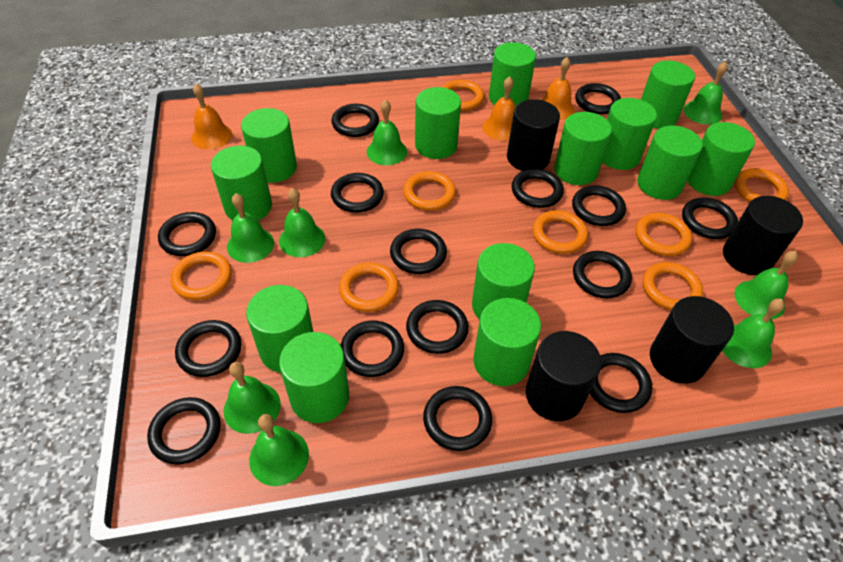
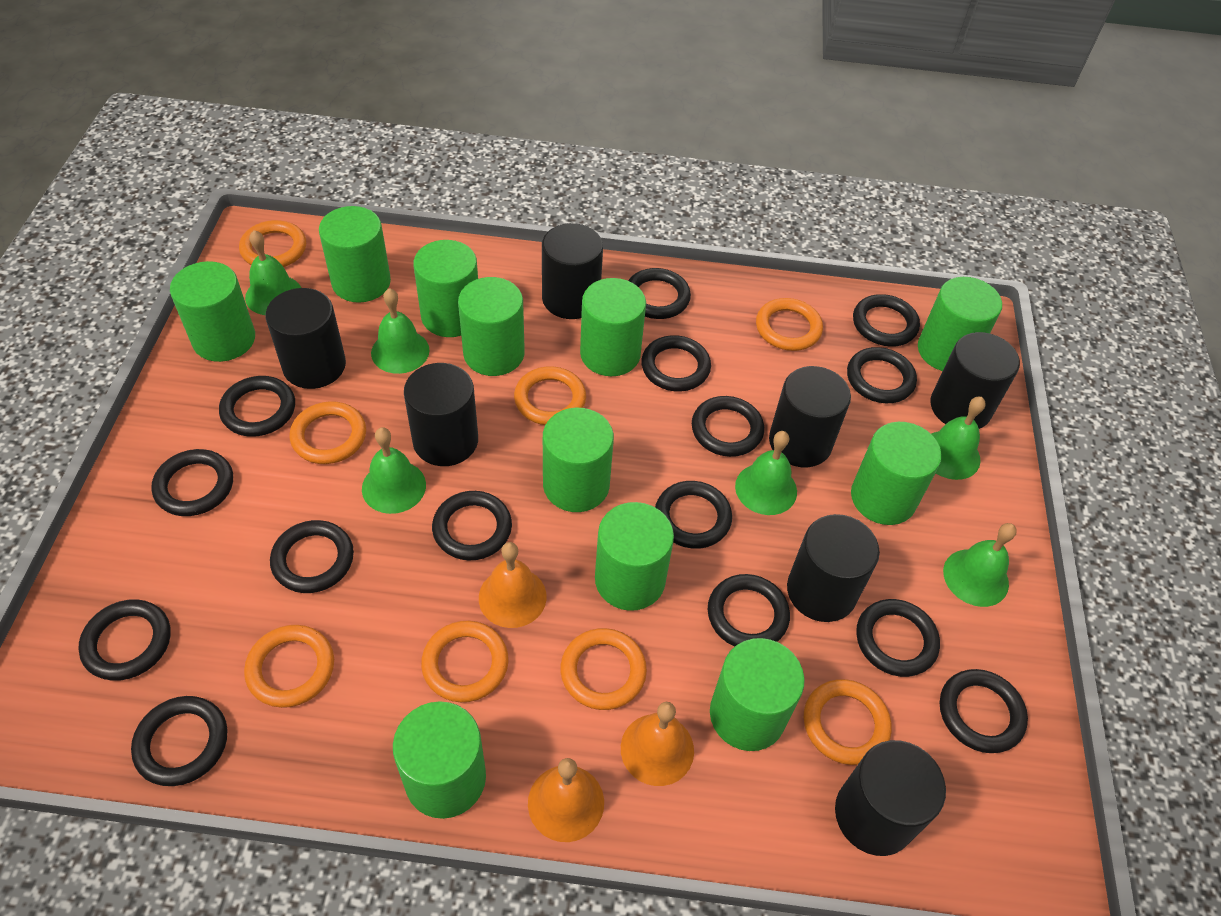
black cylinder: [507,99,560,171] [526,331,601,421] [650,296,734,384] [723,196,803,275] = 4 -> [265,288,346,389] [404,363,478,466] [542,223,603,319] [769,366,851,467] [787,514,880,622] [835,740,946,856] [930,332,1020,429] = 7
green bell: [224,362,281,434] [227,193,274,263] [249,414,309,486] [279,188,325,257] [367,99,407,165] [684,62,728,125] [722,299,785,368] [735,251,798,319] = 8 -> [245,230,301,315] [362,427,426,514] [371,288,430,374] [735,431,797,515] [932,397,986,480] [943,523,1017,607] = 6
green cylinder: [211,146,272,220] [241,108,297,183] [246,285,313,373] [279,332,349,423] [415,87,461,159] [472,243,535,320] [474,298,541,386] [489,42,536,106] [554,112,612,185] [602,98,657,170] [637,125,703,200] [641,60,695,129] [687,122,755,196] = 13 -> [170,261,255,362] [319,206,391,303] [393,701,486,819] [413,240,478,337] [458,277,525,376] [543,408,614,512] [580,278,646,376] [595,502,674,611] [710,638,805,751] [851,422,942,525] [918,277,1002,371] = 11

